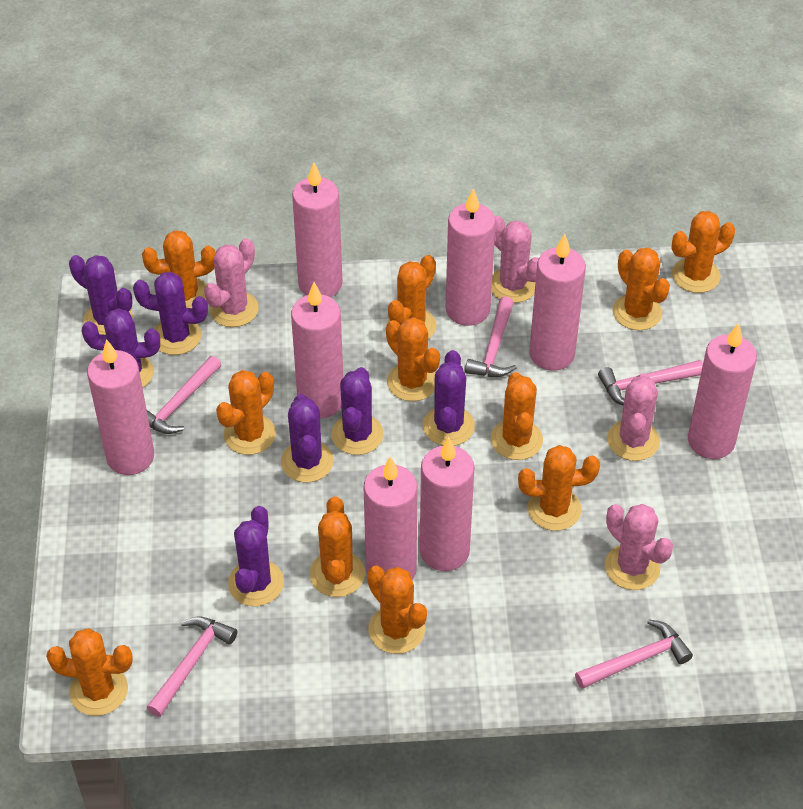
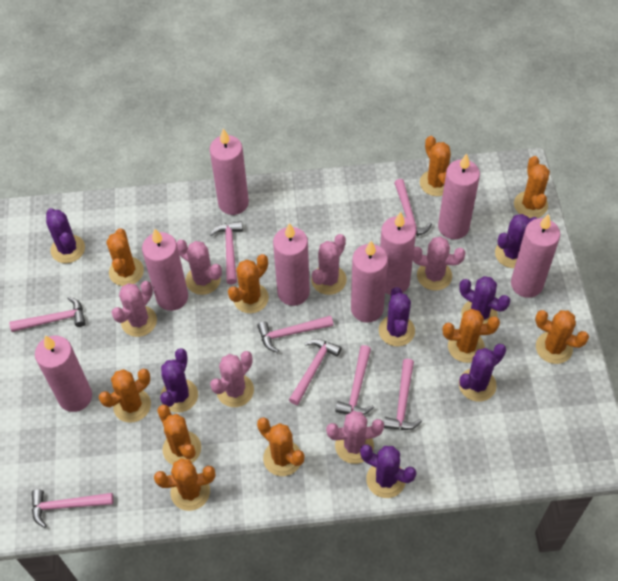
orange cactus: [46,628,133,716] [142,230,216,308] [216,370,276,455] [309,496,365,597] [367,566,427,654] [386,317,440,401] [387,255,436,339] [491,372,543,460] [518,445,600,531] [613,248,670,330] [671,211,735,293] = 11 -> [99,369,151,423] [106,228,144,286] [154,458,215,511] [157,405,201,465] [228,254,269,313] [257,417,305,476] [420,136,451,196] [443,309,500,363] [514,156,550,218] [535,310,589,364] = 10
pink cactus: [204,238,259,327] [491,216,539,303] [605,504,673,590] [607,373,660,461] = 4 -> [111,281,157,337] [176,239,222,295] [210,351,254,407] [311,234,347,295] [326,411,384,464] [413,236,465,291] = 6
pink hammer: [147,356,221,434] [147,616,237,717] [465,296,517,377] [575,619,693,689] [598,360,703,406] = 5 -> [9,297,86,332] [32,489,113,528] [210,221,243,284] [257,316,333,353] [289,339,341,405] [335,345,374,415] [384,359,422,430] [394,179,432,236] = 8

